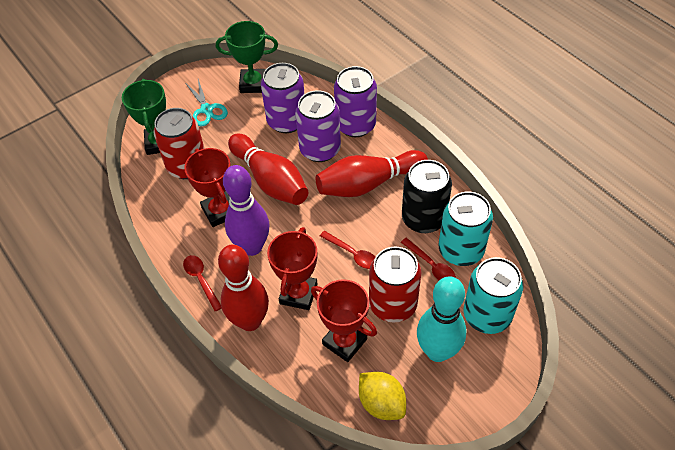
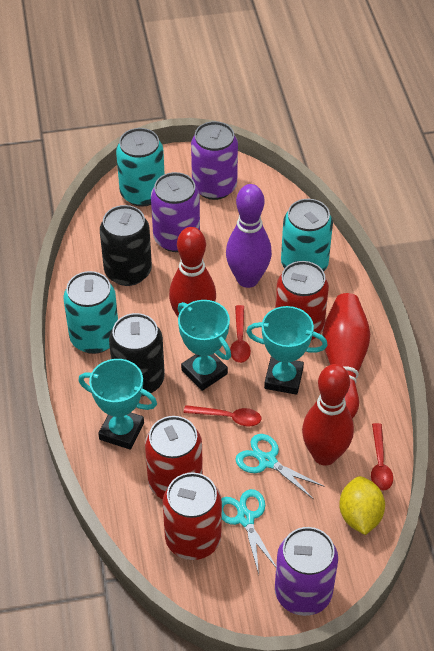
black can: [402,160,452,233] = 1 -> [100,205,152,286] [109,313,165,396] = 2
green trophy: [122,79,166,155] [216,21,278,93] = 2 -> none = 0
red can: [153,108,205,179] [369,246,421,323] = 2 -> [145,416,203,499] [163,472,222,560] [275,261,329,340] = 3
red trophy: [184,148,231,227] [267,227,317,310] [311,279,377,362] = 3 -> none = 0
turquoise bowling pin: [417,277,467,362] = 1 -> none = 0
turquoise can: [438,192,493,266] [463,257,523,334] = 2 -> [63,271,118,354] [116,128,165,207] [281,199,333,271] = 3
turquoise scissors: [186,79,228,126] = 1 -> [221,489,276,574] [235,434,325,499] = 2
turquoise trophy: none = 0 -> [78,359,157,450] [178,300,231,391] [246,306,328,395] = 3

